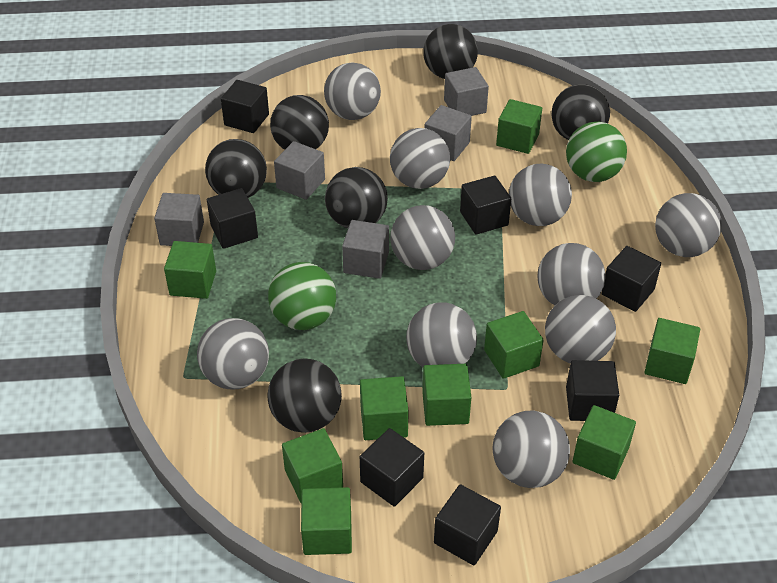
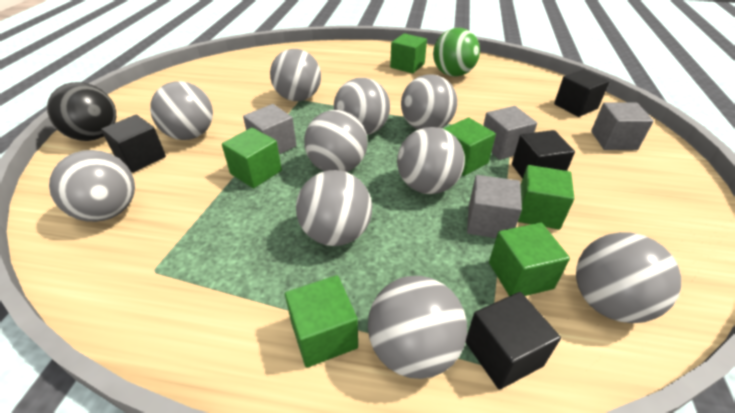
black ball: [205,139,267,198] [267,358,342,433] [270,95,329,150] [325,167,388,229] [423,24,478,79] [552,84,610,140] = 6 -> [47,82,116,141] = 1
black cube: [207,188,258,249] [221,80,269,133] [360,428,424,507] [434,484,501,566] [460,176,511,235] [566,360,619,421] [602,246,661,312] = 7 -> [101,115,166,173] [466,292,561,390] [512,130,575,179] [554,69,610,117] = 4
green ball: [268,262,336,330] [566,122,627,182] = 2 -> [433,28,480,77] = 1
green cube: [164,241,216,299] [282,428,343,503] [301,487,352,555] [360,376,409,440] [422,364,471,426] [484,311,543,379] [496,99,542,154] [573,405,636,480] [644,318,700,384] = 9 -> [222,128,282,188] [285,275,358,368] [390,33,427,74] [444,118,496,176] [489,222,570,296] [518,165,574,230] = 6
grey cube: [154,193,204,246] [274,141,325,200] [342,220,389,279] [424,105,472,161] [444,67,489,116] = 5 -> [243,104,297,154] [467,175,522,238] [483,106,537,160] [591,102,654,150] = 4

